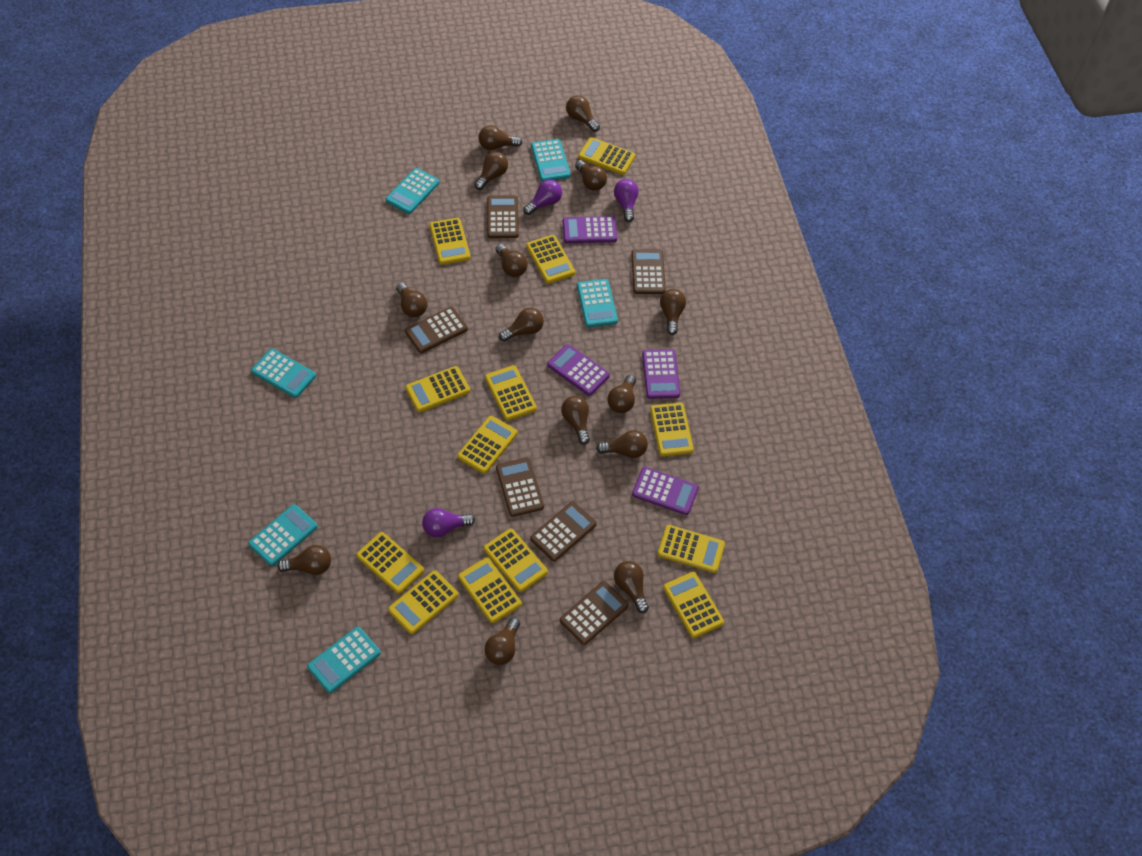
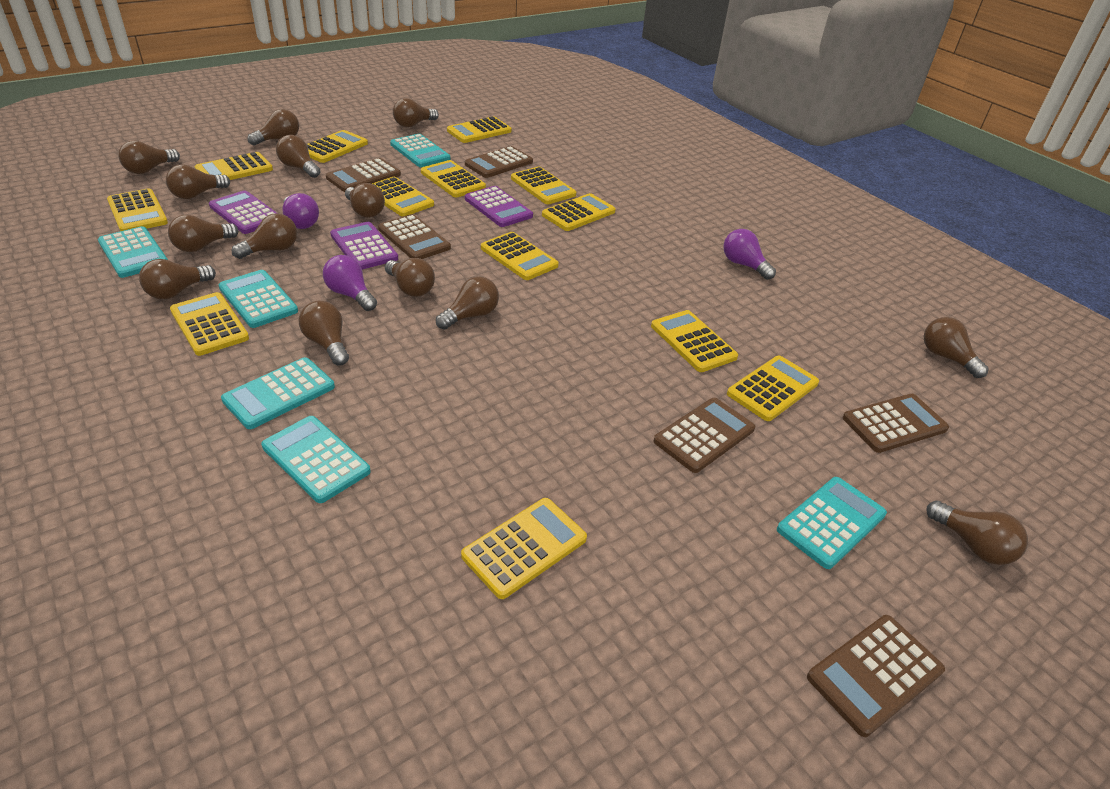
purple calculator: [547,344,610,396] [563,216,617,243] [632,467,699,515] [642,349,680,399] = 4 -> [209,190,277,234] [330,222,398,269] [465,186,533,227] = 3

